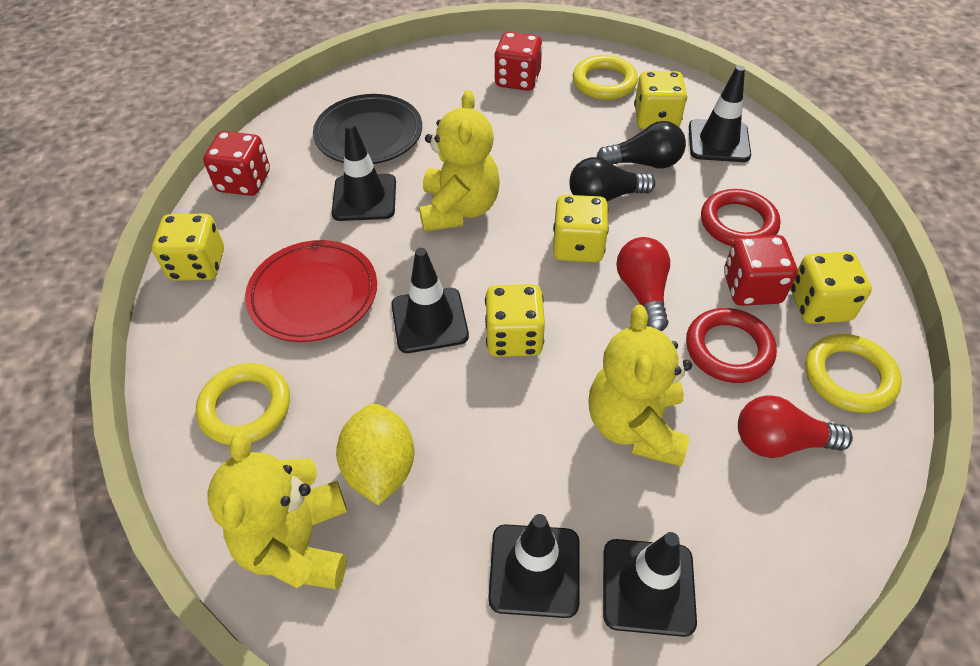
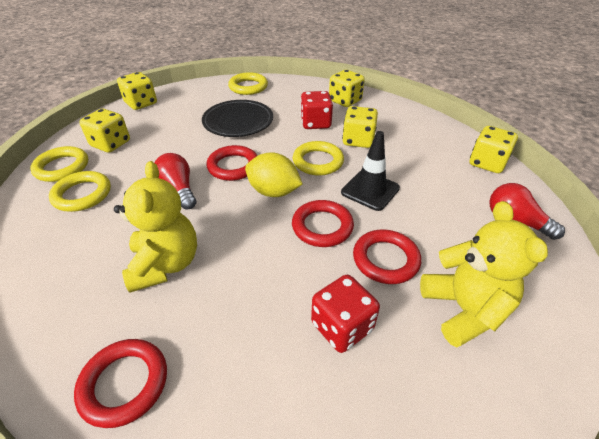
black light bulb: [569,157,656,201] [597,121,686,169] = 2 -> none = 0
black traffic cone: [332,123,396,221] [391,248,469,353] [488,514,579,618] [603,532,697,637] [689,65,751,162] = 5 -> [341,131,400,211] = 1
red dice: [203,131,270,196] [494,32,542,91] [724,235,798,306] = 3 -> [301,91,333,129] [311,275,380,353] = 2
red plate: [245,240,377,342] = 1 -> none = 0
red ring: [686,308,777,383] [701,189,780,246] = 2 -> [74,339,167,428] [206,145,257,181] [292,200,354,247] [353,230,421,284] = 4
yellow ring: [196,363,290,445] [573,55,638,100] [805,334,902,413] = 3 -> [30,146,88,182] [49,171,111,212] [228,72,268,95] [293,141,344,176] = 4
yellow teddy bear: [207,431,347,589] [419,90,500,232] [588,305,692,466] = 3 -> [114,161,197,293] [420,201,548,347] = 2

